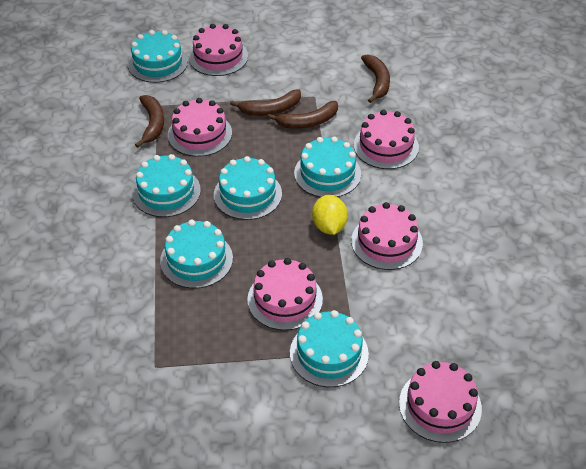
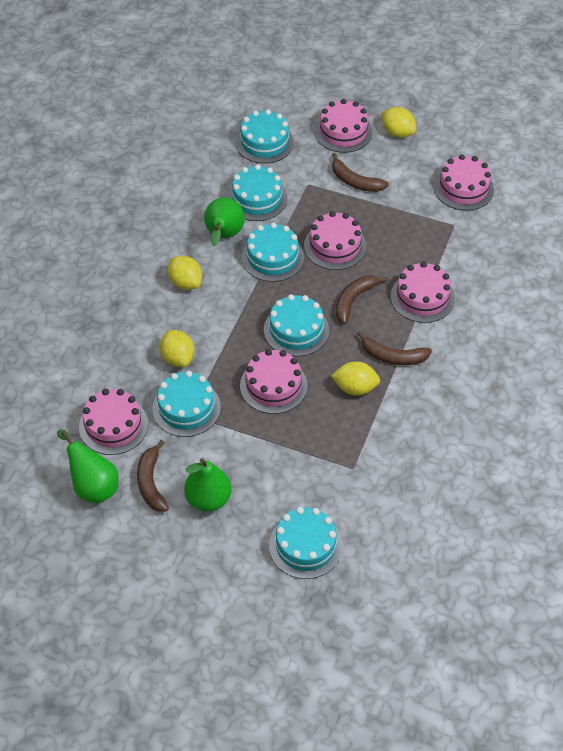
green pear: none = 0 -> [57,429,119,503] [184,458,231,512] [204,197,245,246] = 3
yellow lemon: [312,195,348,235] = 1 -> [160,330,194,367] [168,256,202,290] [331,361,380,396] [382,107,416,138] = 4

